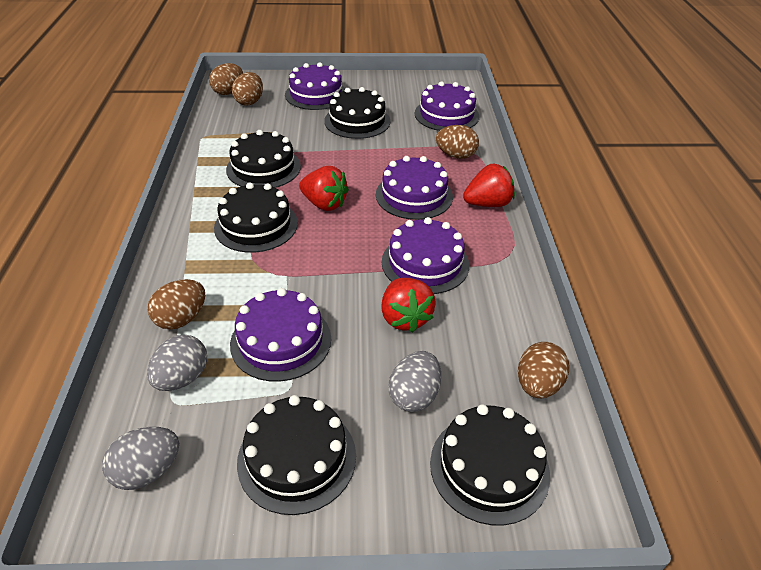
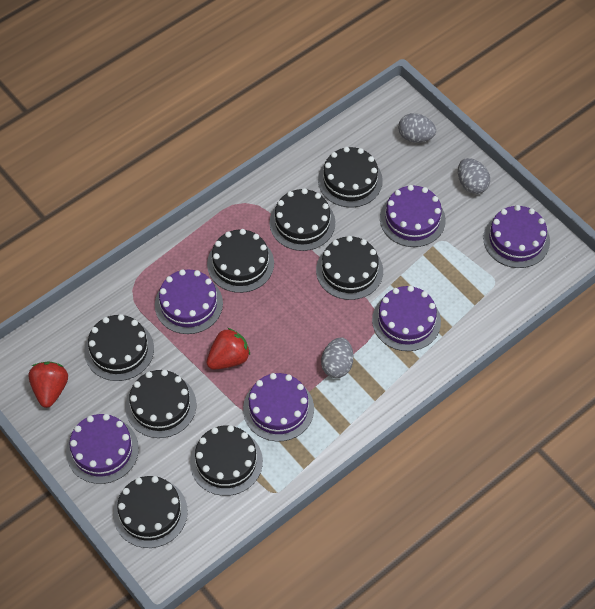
black cake: [214,182,298,253] [226,130,301,188] [237,395,356,515] [324,87,391,139] [430,404,550,525] = 5 -> [84,314,154,381] [113,476,188,548] [125,370,196,438] [190,425,263,496] [207,229,274,293] [270,188,335,251] [316,236,383,300] [318,147,383,208] = 8
brown egg: [147,279,205,330] [209,63,243,95] [232,72,263,106] [436,125,479,159] [518,342,569,398] = 5 -> none = 0
purple cake: [230,288,331,382] [285,62,345,110] [376,156,453,220] [382,217,469,294] [415,81,480,131] = 5 -> [66,414,139,484] [155,269,223,334] [243,373,314,442] [372,286,441,351] [380,185,446,247] [483,205,550,268] = 6
red strawberry: [299,166,349,211] [381,278,435,333] [463,164,515,207] = 3 -> [28,362,68,408] [206,328,250,370] = 2

